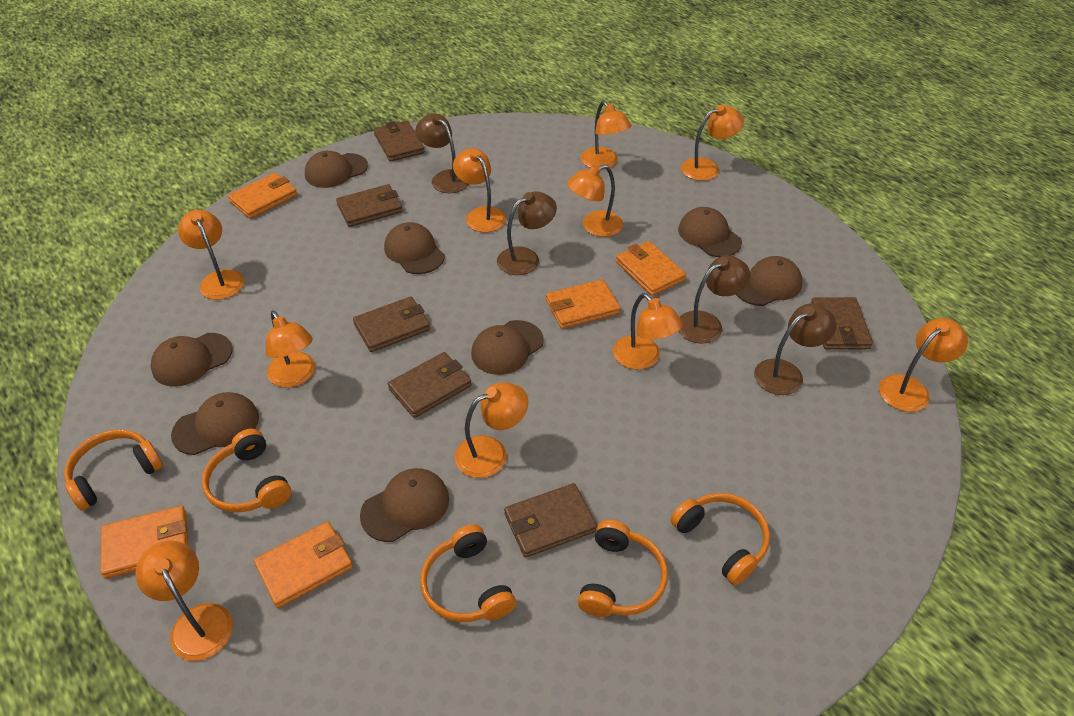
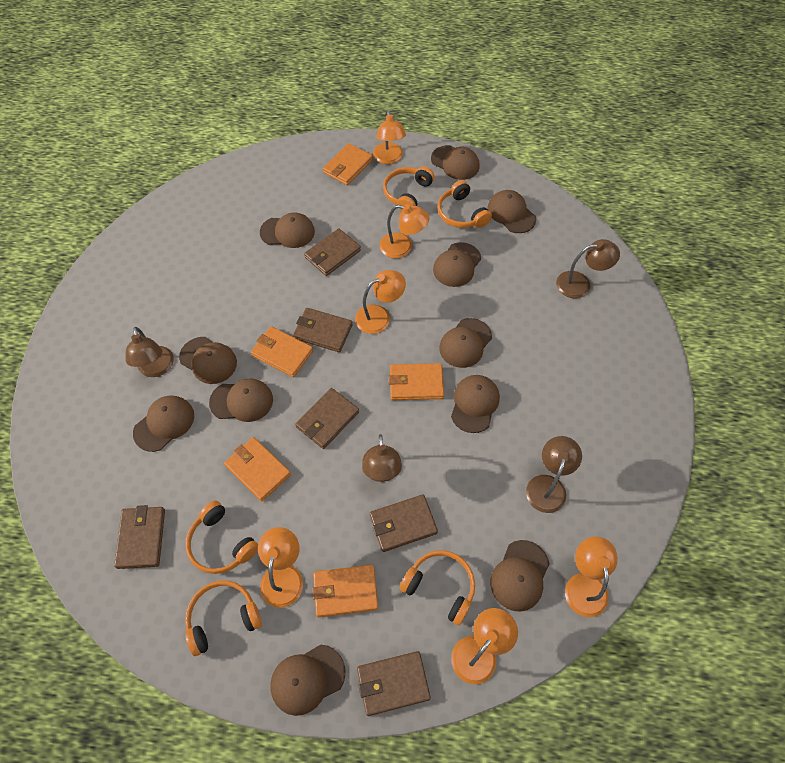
brown cap: [151,333,233,387] [171,392,259,455] [305,151,368,188] [360,468,449,542] [384,222,445,274] [471,320,544,375] [678,207,742,257] [736,256,803,306] = 8 -> [133,395,194,452] [179,337,237,384] [209,378,273,422] [260,212,315,248] [270,645,346,716] [431,145,480,180] [433,242,481,287] [439,318,492,368] [451,375,500,433] [487,190,536,233] [491,540,549,612] = 11
orange lamp: [135,541,233,661] [178,210,244,300] [266,311,315,388] [453,148,506,233] [455,382,528,478] [567,165,623,237] [581,101,631,169] [613,293,683,370] [681,105,744,181] [879,318,968,412] = 10 -> [258,527,303,608] [355,270,406,334] [373,110,406,164] [379,204,430,258] [451,608,518,684] [565,537,618,617] = 6

